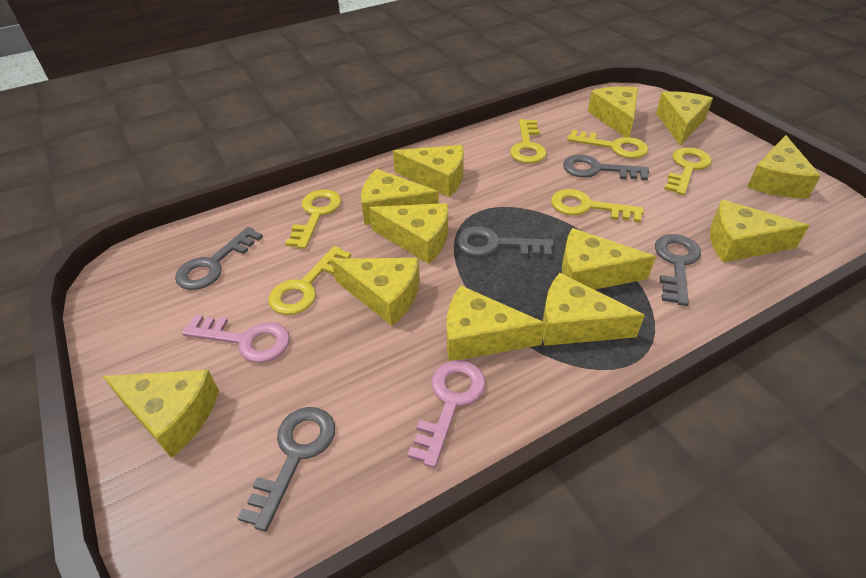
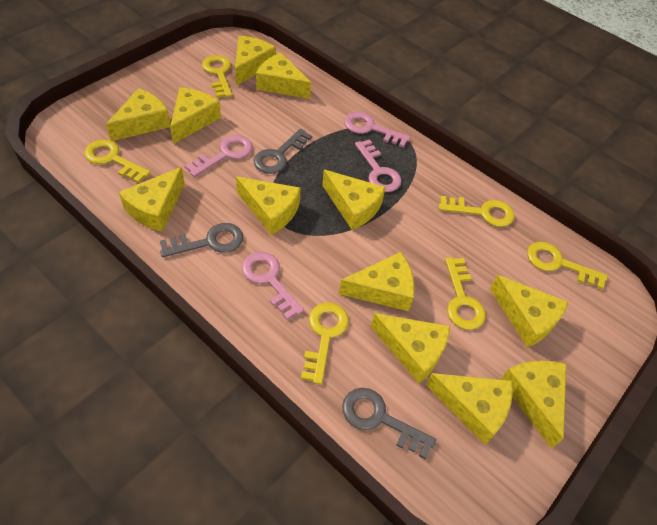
grey key: [175,227,263,290] [238,407,335,532] [456,226,553,257] [563,154,649,181] [655,234,701,306] = 5 -> [160,223,244,257] [254,129,312,174] [342,388,436,459] = 3
pink key: [182,315,290,363] [408,360,486,468] = 2 -> [184,135,253,177] [242,252,304,320] [344,112,410,148] [355,139,402,192] = 4

